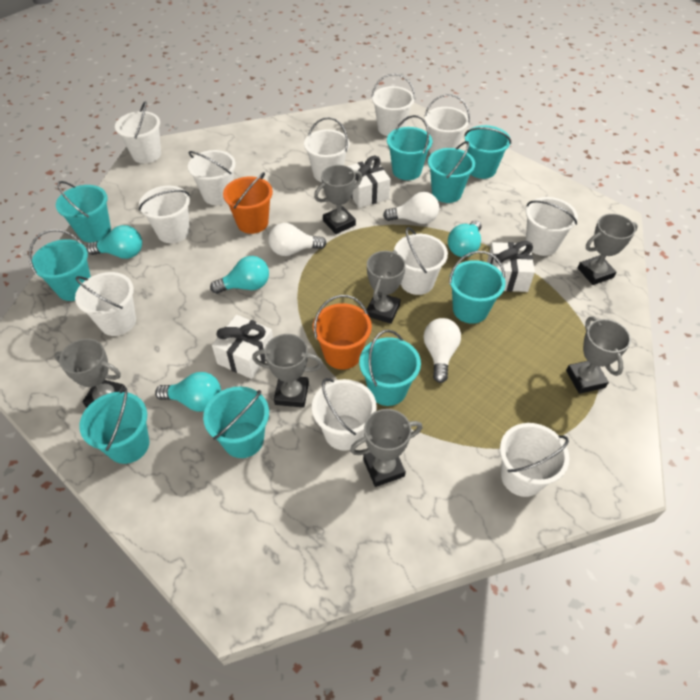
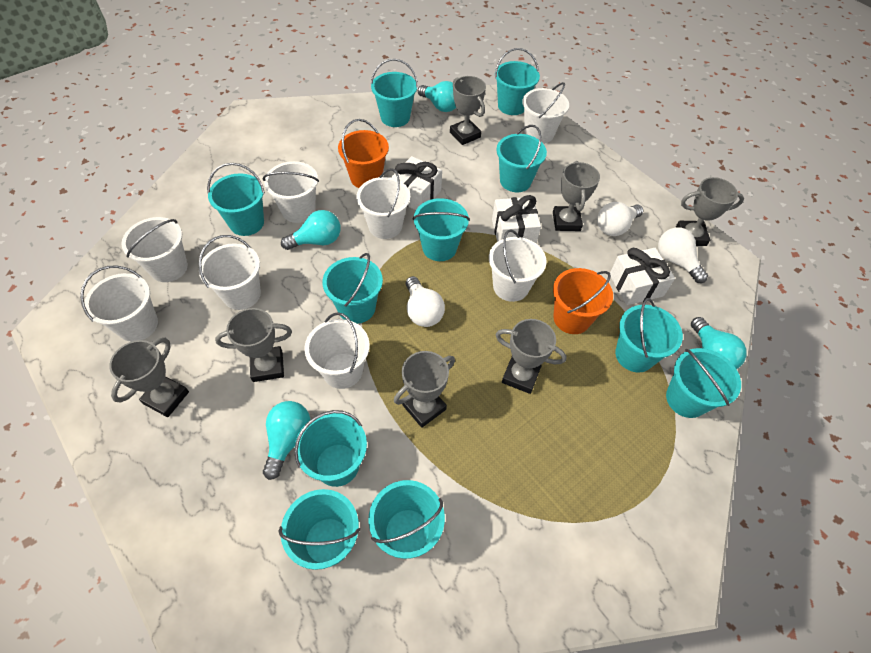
turquoise bucket: [29,229,91,301] [56,181,111,243] [79,387,149,464] [203,387,269,458] [359,330,421,406] [387,115,432,180] [428,141,475,203] [449,251,506,324] [464,125,511,179] = 9 -> [207,163,265,236] [278,489,360,570] [294,410,367,487] [322,253,383,324] [369,480,445,559] [371,59,418,127] [413,198,470,261] [495,48,540,115] [496,125,547,192] [615,298,683,372] [666,348,741,418] = 11
white bucket: [75,272,136,336] [115,101,161,163] [139,186,190,243] [188,150,236,205] [304,117,350,182] [312,378,377,451] [371,73,415,136] [394,227,448,295] [424,94,470,154] [500,423,569,497] [526,197,578,256] = 11 -> [80,266,158,342] [121,217,188,282] [198,235,261,310] [263,161,319,223] [304,312,370,389] [356,168,410,239] [489,229,547,302] [522,82,569,144] = 8

